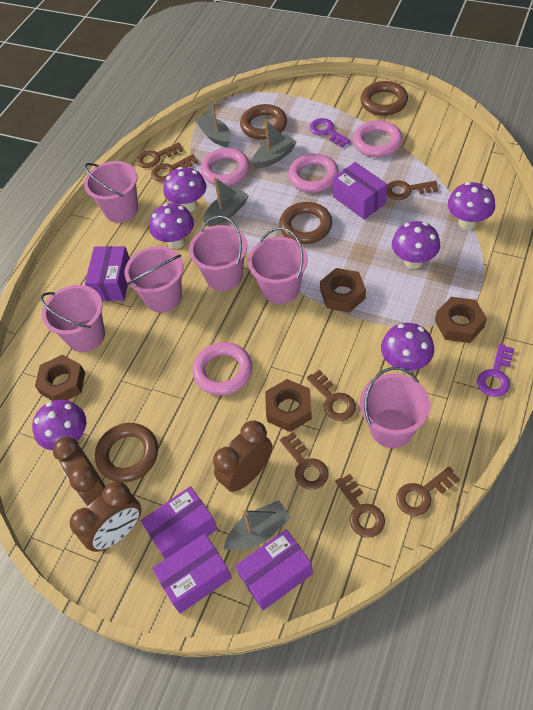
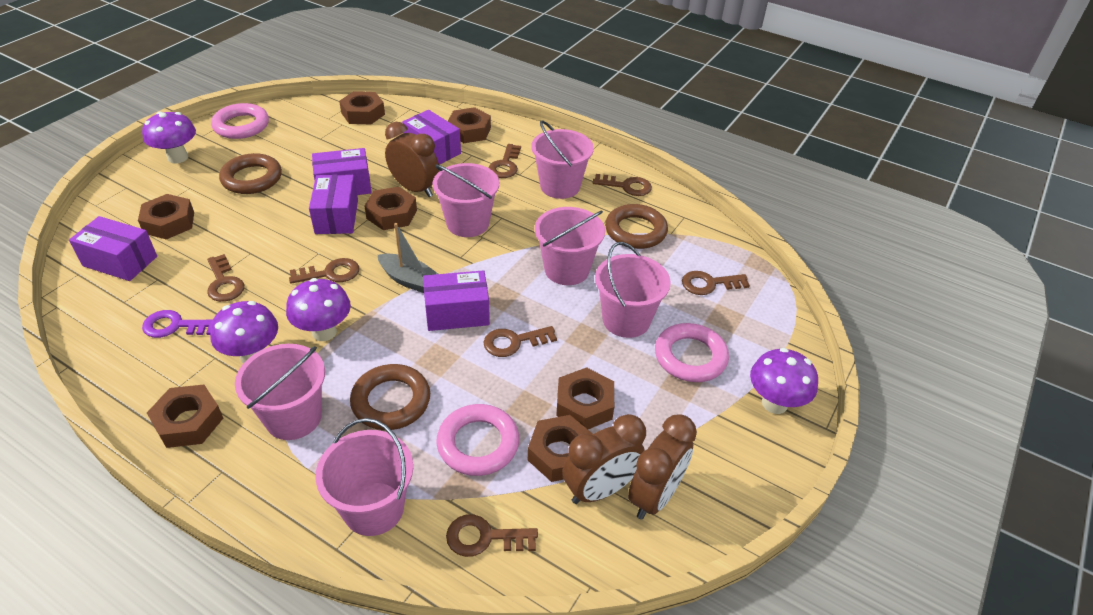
brown nut: [35,355,85,401] [265,379,312,432] [320,268,366,313] [435,297,487,343] = 4 -> [138,194,194,240] [147,385,223,448] [339,91,385,124] [364,187,417,230] [448,107,491,143] [528,415,593,482] [556,367,614,429] = 7
brown ring: [95,423,158,482] [240,104,287,140] [279,202,332,244] [360,81,408,116] = 4 -> [219,153,282,194] [350,364,430,430] [605,204,668,249] = 3
grey boat: [195,98,231,147] [203,177,249,226] [223,500,291,551] [252,119,297,168] = 4 -> [378,223,438,293] = 1
pink ring: [192,342,252,395] [201,148,250,186] [288,154,339,193] [353,120,403,157] = 4 -> [211,103,269,139] [436,404,519,476] [655,323,729,382] = 3
purple key: [310,118,351,147] [477,344,515,397] = 2 -> [142,310,212,338] = 1
purple mushroom: [32,400,87,450] [149,203,194,249] [163,167,207,212] [381,323,434,373] [392,221,440,269] [448,182,495,230] = 6 -> [142,112,196,164] [210,301,278,363] [286,278,351,341] [750,348,818,414] = 4

